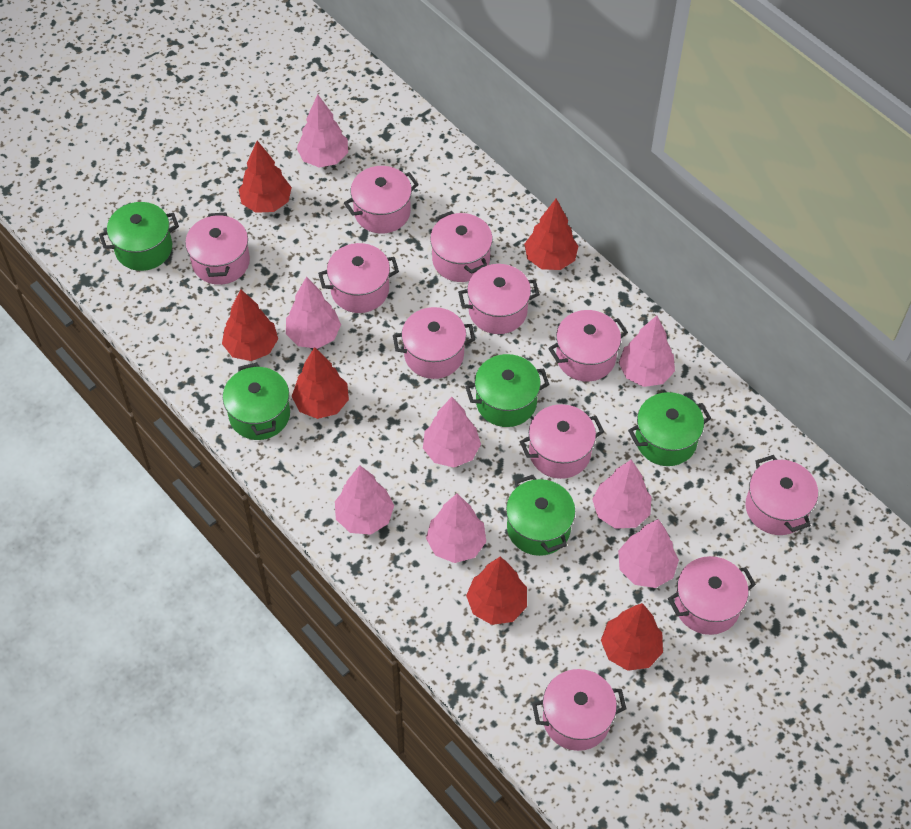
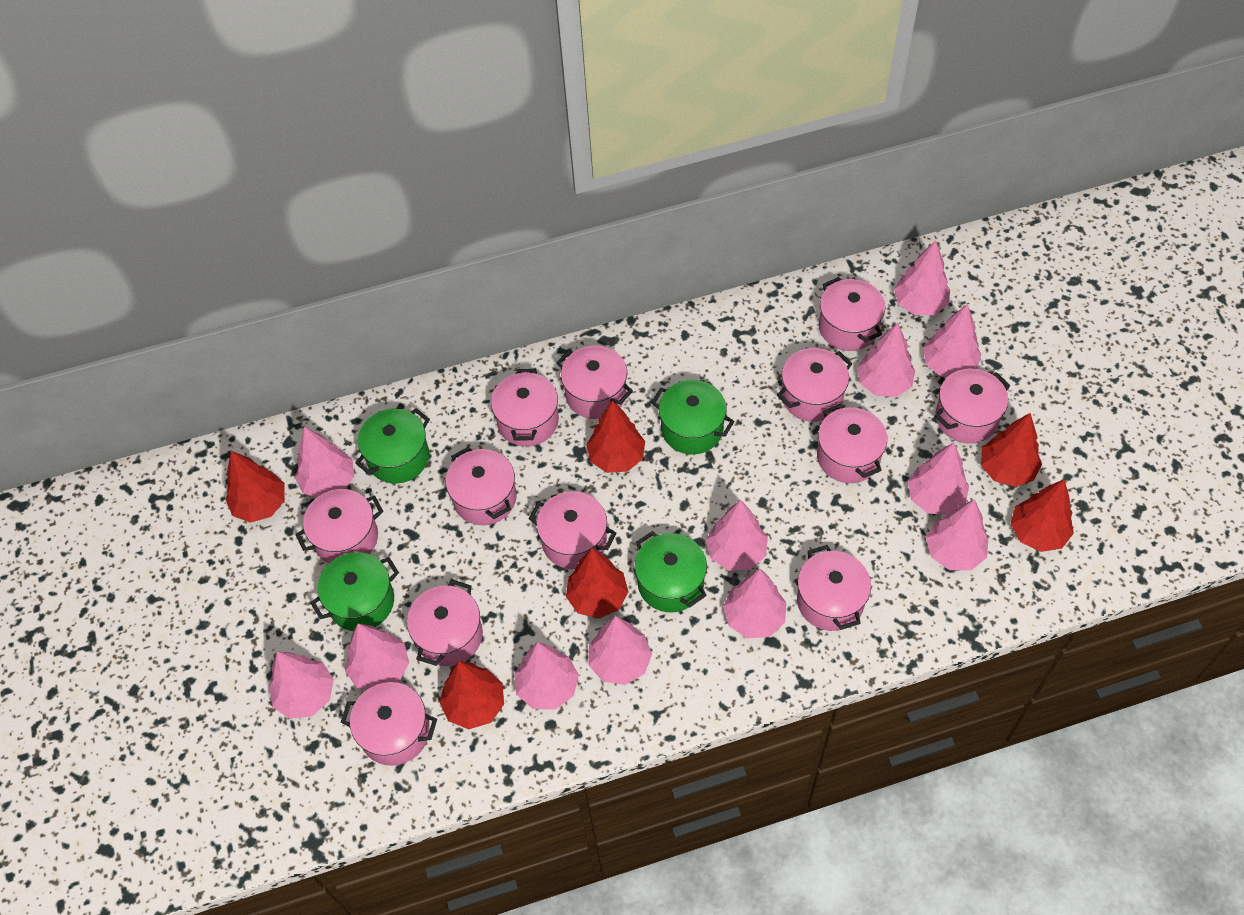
green pot: [99,202,179,271] [223,362,290,440] [465,354,549,427] [506,475,575,556] [628,392,711,466] = 5 -> [310,552,399,631] [355,408,430,484] [635,531,707,613] [651,380,735,454] = 4
pink pot: [185,213,250,285] [318,243,399,313] [344,166,419,234] [393,307,475,379] [430,211,493,282] [458,264,540,334] [519,404,604,479] [532,669,626,751] [548,310,628,382] [668,556,756,635] [745,455,818,535] = 11 -> [295,489,383,563] [341,682,437,766] [407,580,483,666] [446,446,517,525] [491,369,559,446] [528,491,616,569] [556,345,633,419] [777,348,852,422] [797,545,871,631] [817,404,887,483] [819,277,885,351] [934,368,1010,444] = 12
pink tree: [286,277,341,349] [296,94,348,167] [335,465,394,535] [423,397,481,468] [426,494,486,563] [592,459,652,529] [618,316,675,387] [618,519,679,588] = 8 -> [269,651,334,719] [295,427,354,498] [345,624,409,690] [514,642,579,709] [588,616,652,685] [706,500,768,571] [723,569,786,638] [857,323,915,397] [894,240,950,315] [908,442,969,515] [923,304,981,377] [926,499,988,570] = 12

